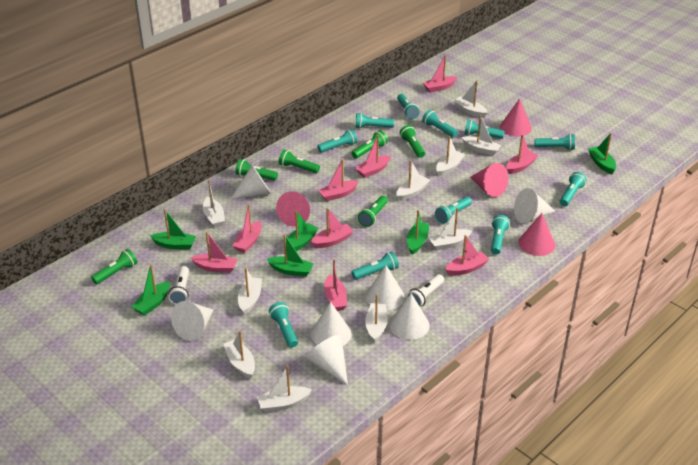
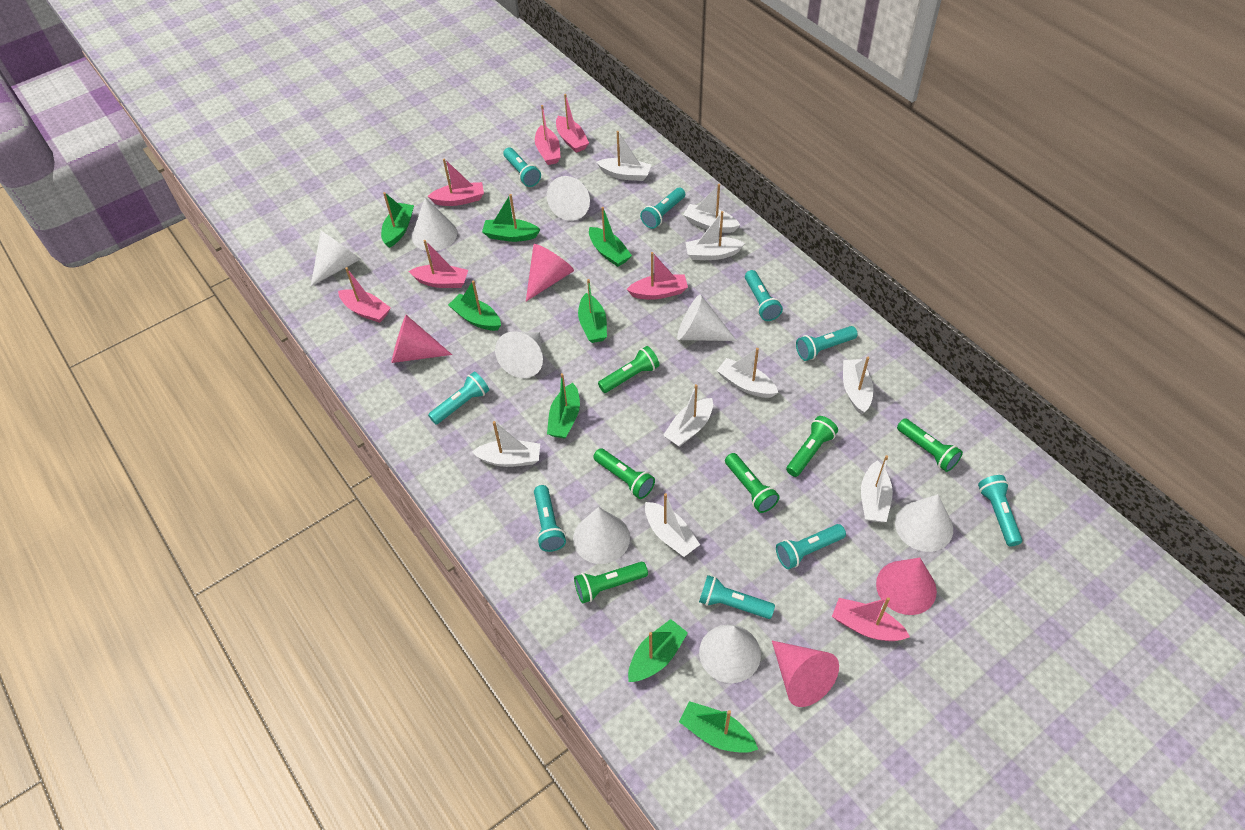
green boat: [132,264,170,316] [150,209,196,250] [267,234,314,277] [286,210,318,252] [407,210,430,254] [588,133,616,174] = 6 -> [381,192,414,248] [448,281,501,331] [482,194,540,242] [547,373,580,439] [578,279,607,343] [589,207,632,267] [628,619,688,682] [679,701,758,753] = 8
pink boat: [191,232,238,273] [233,204,262,253] [311,208,353,248] [318,159,359,201] [324,259,347,311] [355,135,391,178] [423,55,457,92] [445,235,489,276] [506,135,538,174] = 9 -> [338,267,391,323] [409,240,468,288] [427,158,484,206] [535,105,561,165] [556,94,589,153] [627,252,688,300] [832,597,910,641] = 7
turquoise flashlight: [269,302,298,348] [317,129,357,153] [352,252,399,280] [355,113,394,129] [397,94,419,119] [422,110,458,137] [435,197,472,224] [464,120,505,139] [491,215,510,255] [534,134,575,150] [560,172,587,206] = 11 -> [428,372,489,424] [503,147,541,187] [534,485,566,552] [640,188,685,229] [699,575,775,619] [745,270,783,321] [776,524,846,569] [796,326,858,361] [978,475,1022,547] = 9
white boat: [203,180,225,228] [224,331,255,379] [238,267,262,315] [257,365,312,412] [365,294,388,343] [396,160,430,201] [429,207,472,250] [436,136,465,176] [454,80,488,118] [462,115,501,156] = 10 -> [472,421,540,467] [596,131,651,181] [645,493,700,557] [663,384,713,447] [683,184,740,233] [685,211,745,260] [717,348,778,398] [843,357,874,415] [861,455,893,522] = 9
white cone: [171,301,214,341] [230,165,271,200] [305,335,348,385] [311,302,351,346] [366,265,405,310] [389,293,430,340] [514,188,555,224] = 7 -> [311,231,361,286] [412,198,457,251] [495,331,543,378] [547,176,590,221] [573,507,630,564] [677,294,737,341] [699,625,761,683] [895,494,953,552] = 8
white flashlight: [168,266,189,305] [406,274,444,307] = 2 -> none = 0

